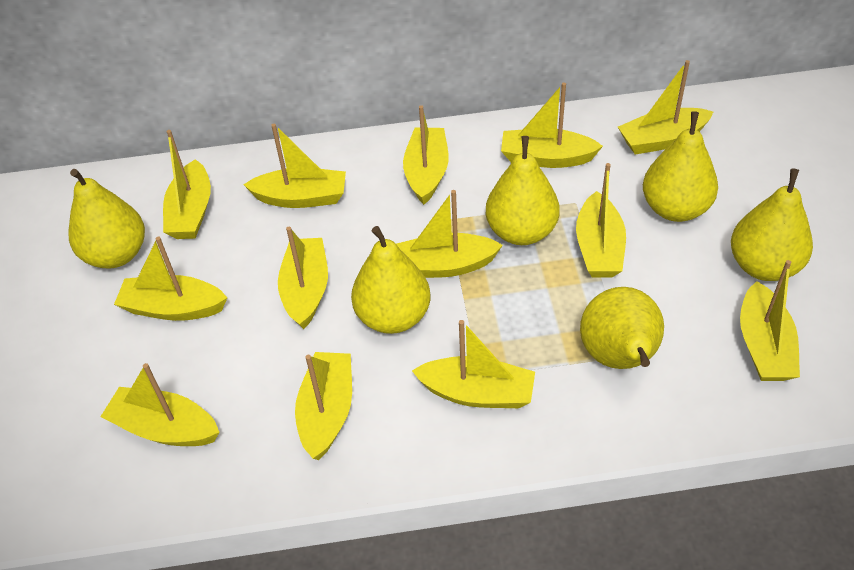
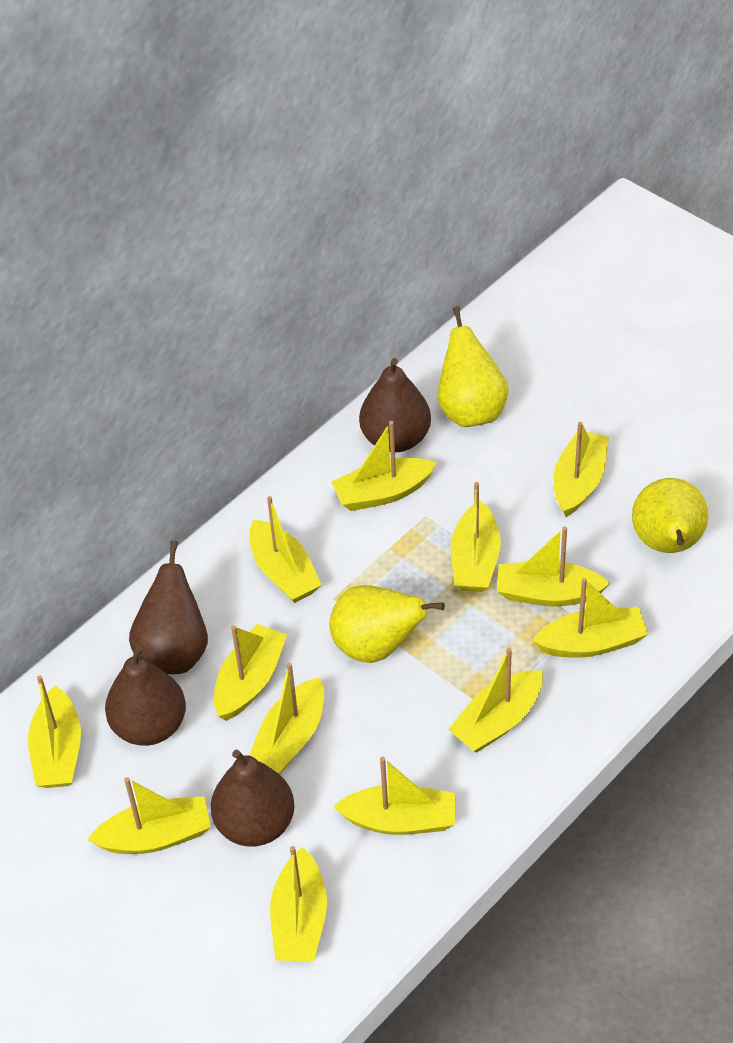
brown pear: none = 0 -> [105,645,186,746] [129,540,208,674] [211,750,294,847] [359,358,431,452] = 4
yellow pear: [69,169,145,269] [351,226,430,334] [486,136,560,245] [580,287,664,369] [643,111,718,222] [731,169,813,281] = 6 -> [329,585,445,663] [437,306,509,427] [632,478,708,553] = 3

